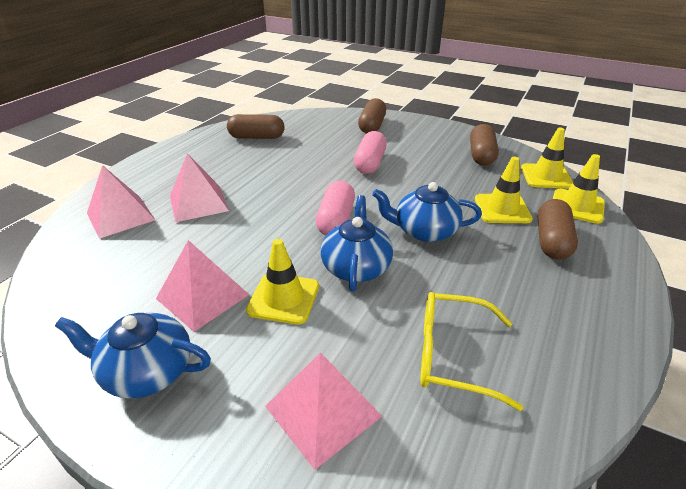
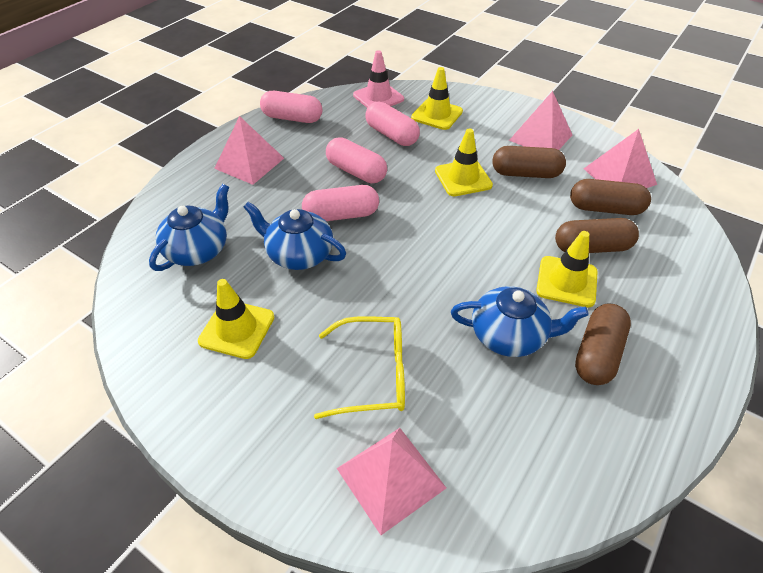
pink capsule: [316,181,355,235] [354,131,387,174] = 2 -> [260,91,322,123] [302,185,379,221] [326,137,387,183] [365,102,420,146] = 4
pink traffic cone: none = 0 -> [353,50,404,108] = 1

